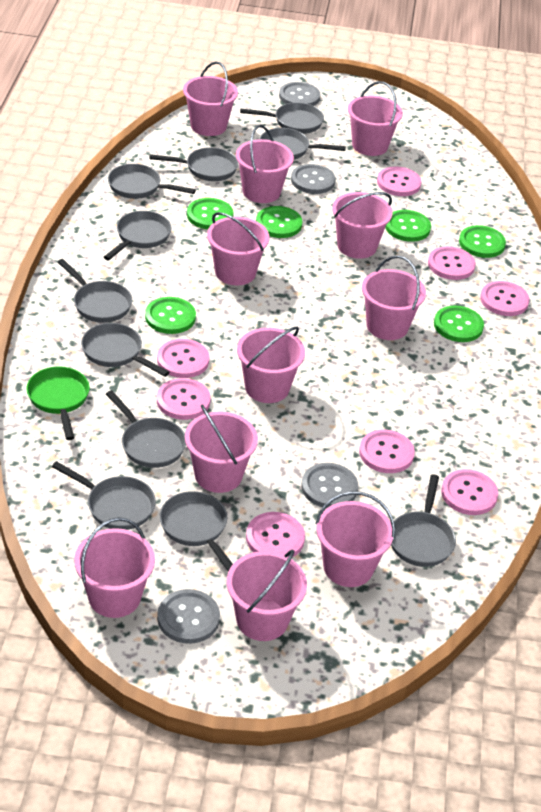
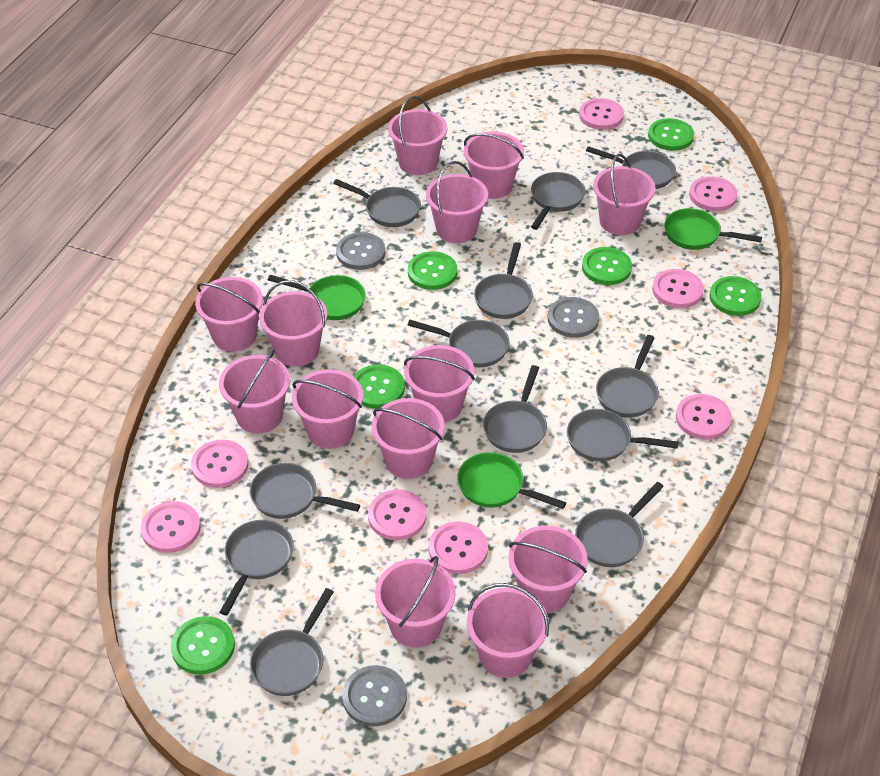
green pan: [26,366,90,440] = 1 -> [268,275,366,320] [457,452,566,509] [664,208,762,250] = 3
grey button: [157,589,220,644] [279,82,321,106] [291,164,336,194] [301,463,358,508] = 4 -> [336,232,385,270] [342,665,407,727] [548,297,599,338] = 3
grey pan: [52,461,156,530] [58,259,132,323] [81,323,169,377] [104,211,172,260] [106,390,186,468] [108,164,196,199] [149,147,238,181] [160,491,233,571] [240,102,324,134] [260,128,346,160] [391,474,456,567] = 11 -> [219,520,294,615] [250,463,360,519] [250,588,334,696] [333,179,421,227] [408,320,509,367] [474,242,533,319] [483,365,547,453] [531,172,586,230] [567,409,679,462] [575,482,664,567] [586,146,676,189] [596,335,659,417] = 12
pink bucket: [74,517,155,618] [183,61,238,136] [185,405,258,493] [207,212,269,285] [227,550,307,641] [236,125,294,203] [237,327,305,403] [316,491,395,587] [332,192,393,259] [348,81,403,156] [362,255,426,340] = 11 -> [195,277,263,352] [219,350,290,434] [259,280,327,367] [292,369,364,449] [372,398,445,479] [375,556,456,648] [388,96,447,175] [404,345,475,423] [426,161,488,243] [464,132,524,199] [467,583,549,678] [508,526,588,613] [593,154,656,235] = 13

